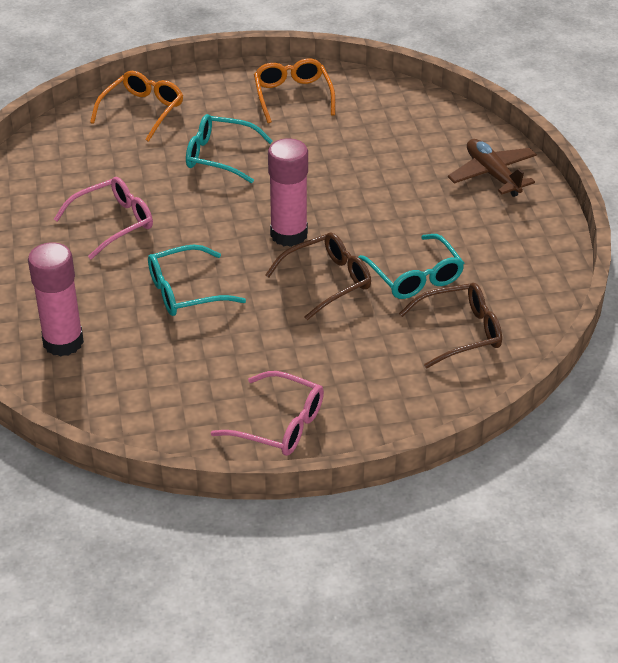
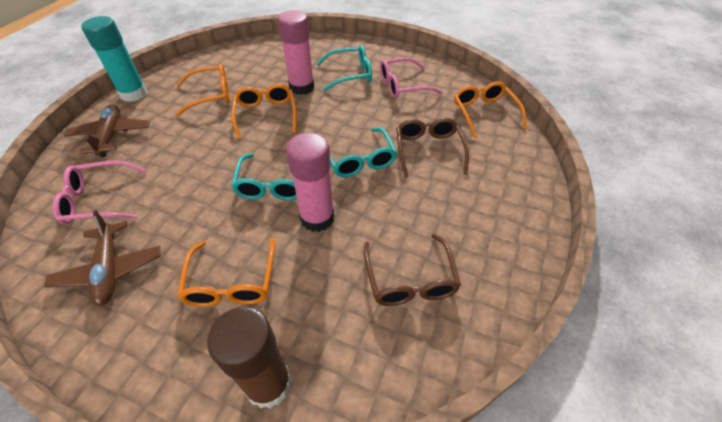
brown glue stick: none = 0 -> [207,307,292,409] = 1
brown plane: [448,139,537,197] = 1 -> [44,210,161,306] [64,105,150,157] = 2
orange glasses: [90,71,183,142] [254,59,335,123] = 2 -> [176,64,230,116] [177,238,275,307] [232,84,297,140] [454,81,527,138] = 4
turquoise glue stick: none = 0 -> [81,16,147,102] = 1

